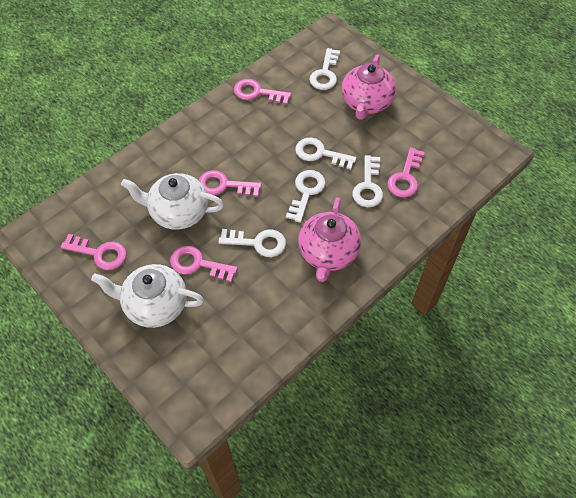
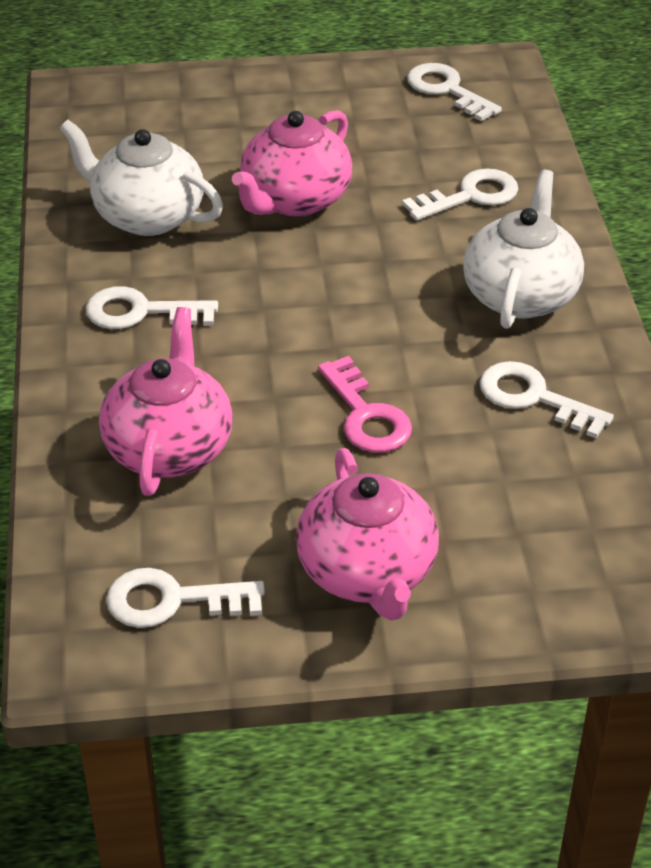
pink key: [61,234,127,270] [170,246,238,282] [199,170,262,197] [234,79,291,105] [387,147,425,198] = 5 -> [318,356,412,452] = 1
pink teapot: [298,197,361,282] [341,55,396,120] = 2 -> [99,307,233,496] [232,110,352,216] [296,448,439,620] = 3

